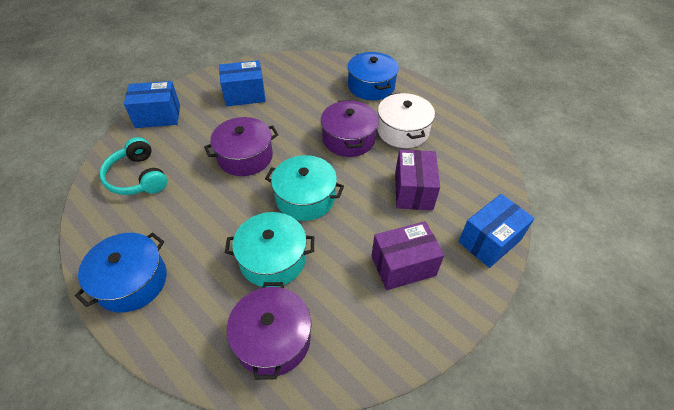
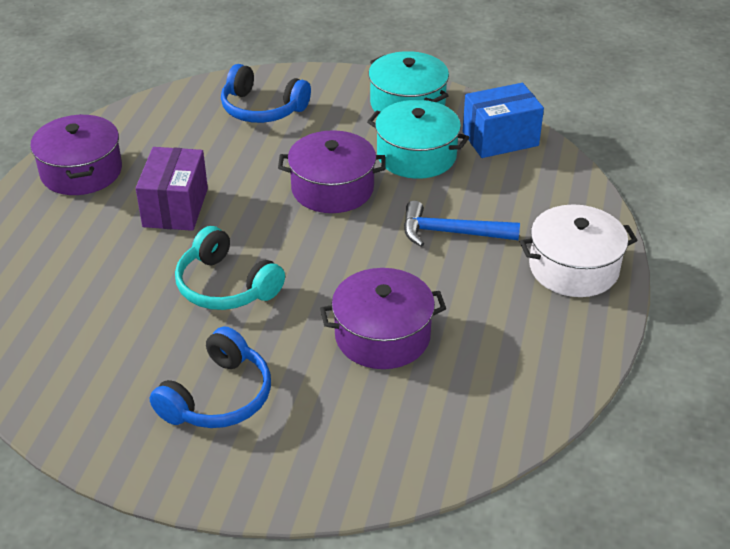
blue box: [124,81,180,128] [219,60,266,106] [458,194,535,268] = 3 -> [463,83,544,158] = 1
blue hammer: none = 0 -> [404,201,520,247] = 1
blue headphones: none = 0 -> [150,326,271,428] [221,64,311,123] = 2
blue pot: [75,232,167,313] [347,52,399,100] = 2 -> none = 0
purple box: [372,221,444,290] [395,150,440,210] = 2 -> [136,147,208,231] = 1

